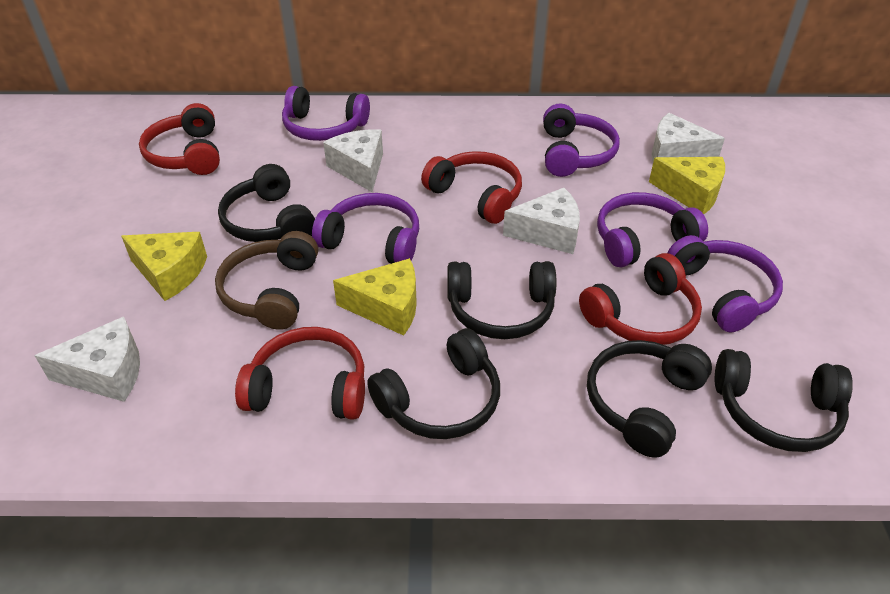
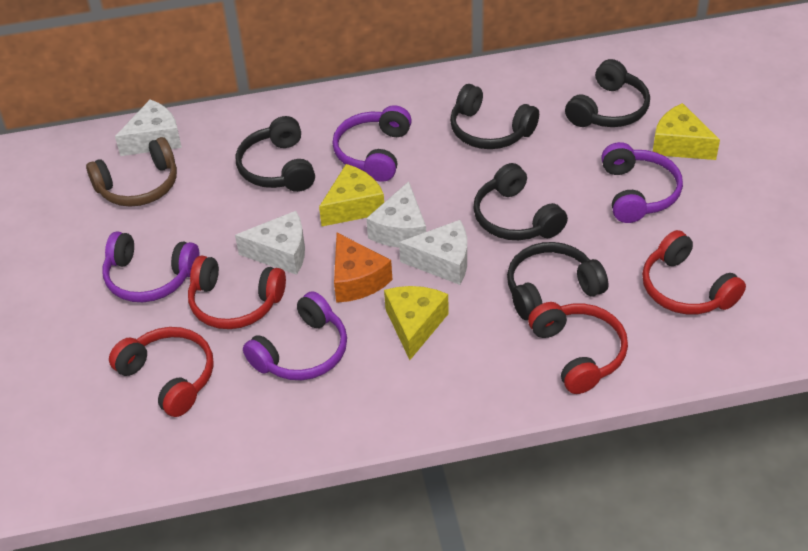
orange cheese: none = 0 -> [334,233,393,303] = 1
purple headphones: [282,86,370,141] [312,193,419,264] [543,103,620,177] [597,192,708,267] [668,235,783,332] = 5 -> [103,231,200,302] [243,291,347,380] [332,105,412,182] [601,142,683,223] = 4

